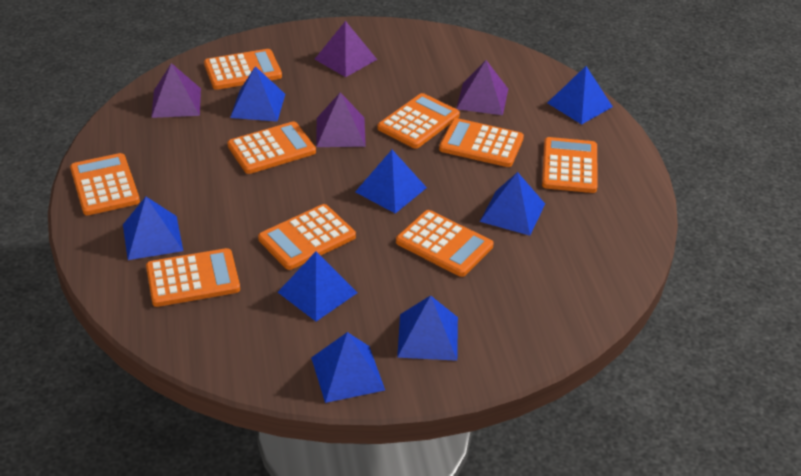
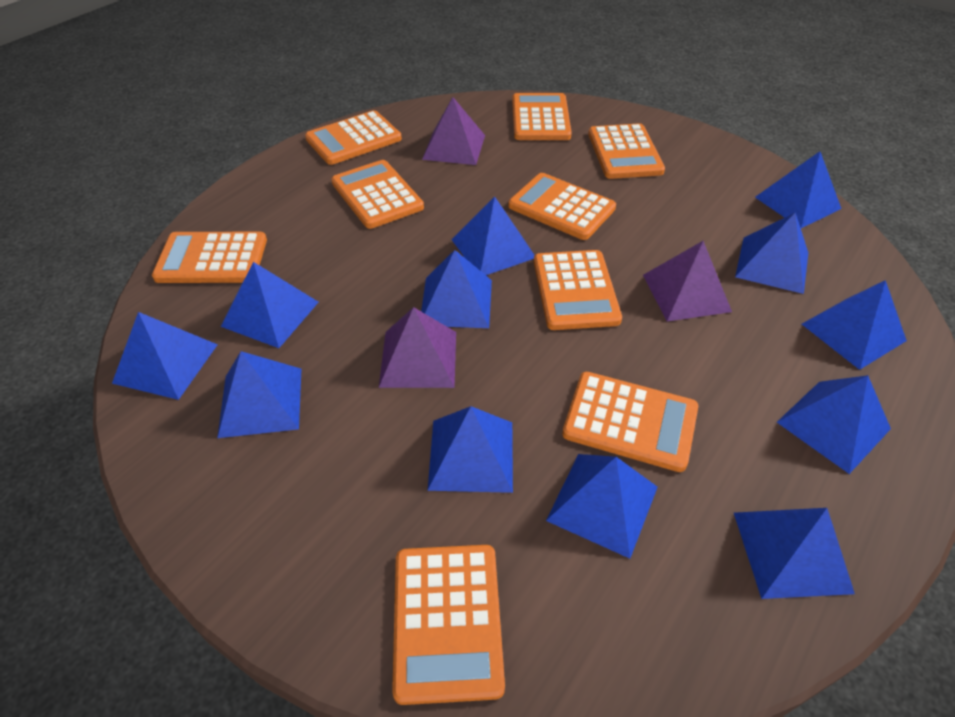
blue pyramid: [123,197,183,260] [230,66,285,122] [278,251,358,321] [311,332,385,403] [355,150,427,213] [397,295,458,361] [480,172,545,236] [547,66,613,125] = 8 -> [112,312,218,400] [217,351,302,438] [221,262,319,348] [421,250,492,328] [428,406,513,493] [452,196,535,275] [546,454,658,559] [734,508,855,599] [735,213,808,294] [755,151,841,228] [777,375,891,474] [802,280,907,370] = 12
purple pyramid: [151,63,201,118] [315,21,377,77] [316,92,366,147] [456,60,508,115] = 4 -> [379,307,456,388] [422,97,485,165] [643,241,732,321] = 3

